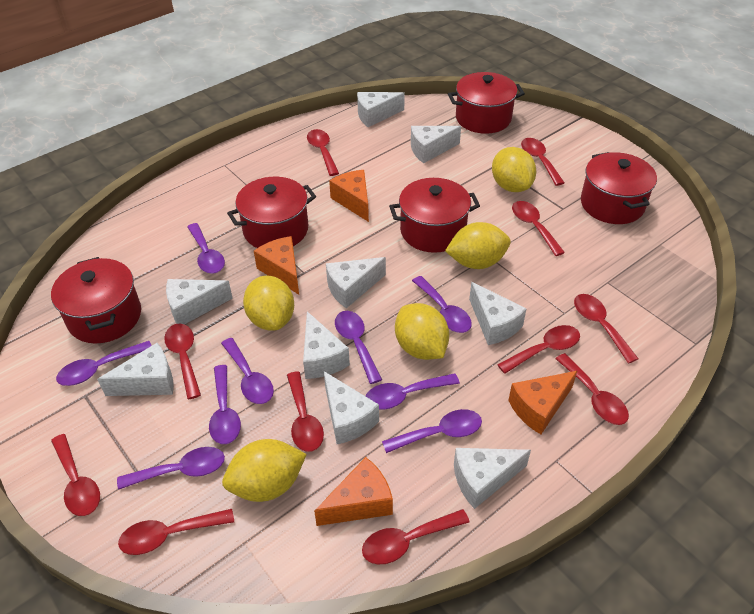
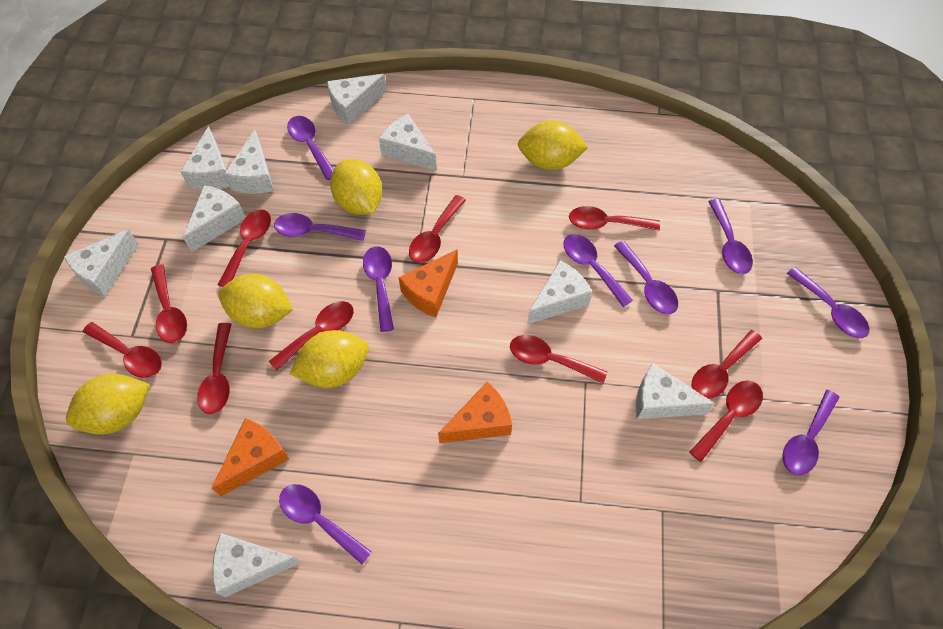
orange cheese: [254,236,299,295] [314,457,393,526] [329,170,369,222] [508,371,577,434] = 4 -> [212,418,289,496] [399,249,458,317] [438,381,512,443] = 3
red pot: [51,257,141,344] [227,177,316,248] [389,178,480,253] [448,72,525,134] [581,152,657,224] = 5 -> none = 0
red spoon: [51,434,100,516] [118,509,234,555] [164,324,201,399] [287,372,324,452] [307,129,339,176] [362,509,470,564] [497,325,580,374] [512,201,565,256] [521,138,564,186] [555,353,629,425] [574,294,639,364] = 11 -> [83,322,162,378] [151,264,187,343] [197,323,232,414] [218,210,271,287] [269,301,354,371] [409,195,466,263] [510,335,607,383] [569,206,660,231] [689,381,763,462] [692,330,762,399] = 10

